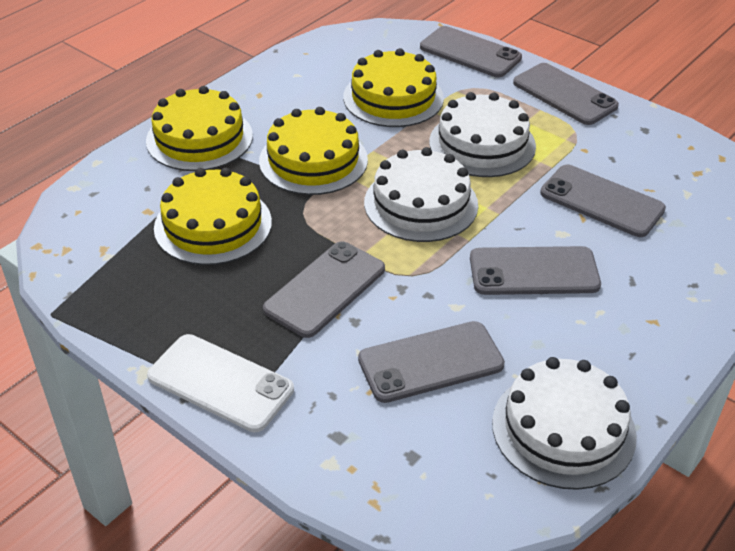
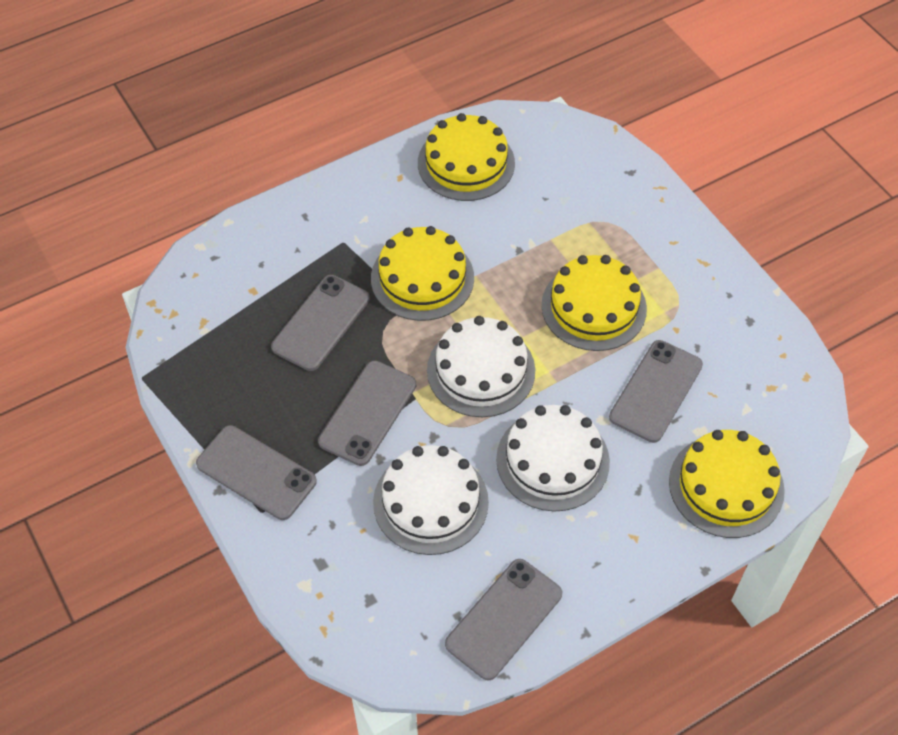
grey phone: [263,241,385,338] [358,321,505,403] [420,26,522,77] [470,246,601,295] [513,63,619,125] [540,165,666,237] = 6 -> [196,425,317,520] [271,275,370,371] [318,361,416,466] [445,559,562,680] [609,340,703,443] = 5
white phone: [147,334,294,432] = 1 -> none = 0

